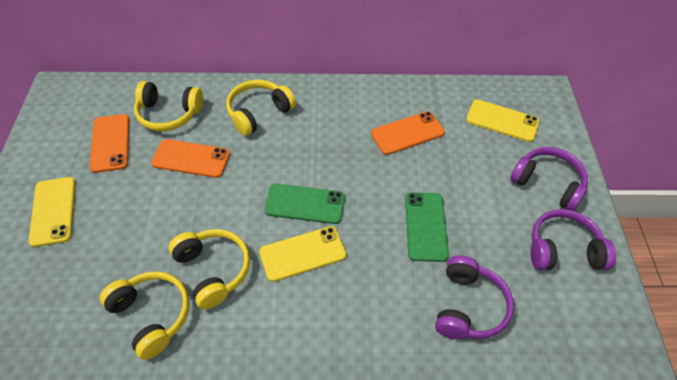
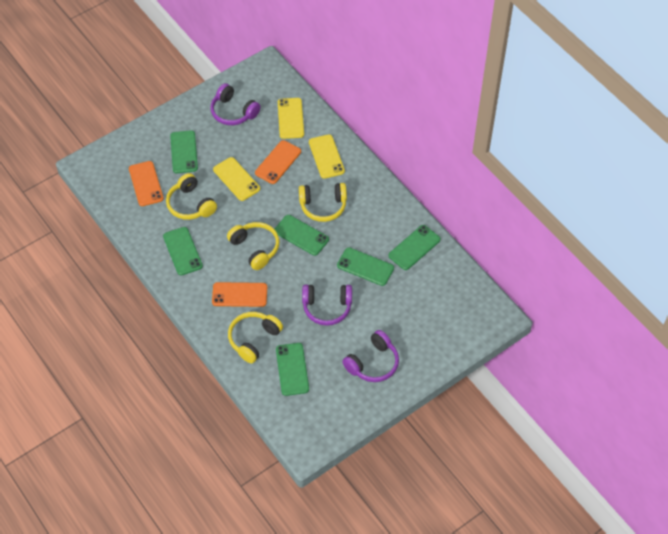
green phone: [264,184,345,224] [405,192,449,262] = 2 -> [163,227,203,275] [170,130,198,173] [275,215,329,256] [276,343,309,396] [337,247,394,286] [389,225,440,270] = 6

